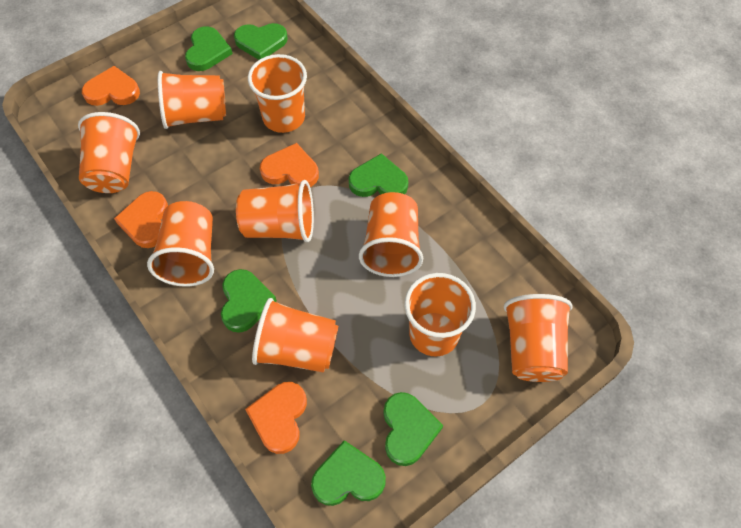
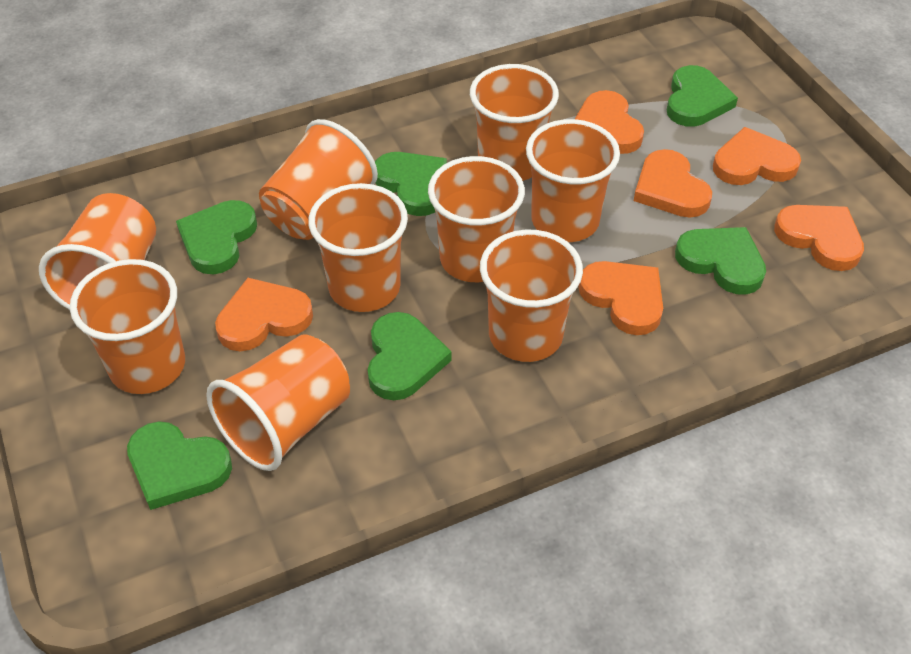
orange heart: [82,66,140,106] [114,191,168,248] [245,382,307,454] [260,143,319,187] = 4 -> [215,278,313,351] [575,90,644,154] [578,261,663,335] [634,149,712,218] [713,127,801,185] [774,205,864,271] = 6

